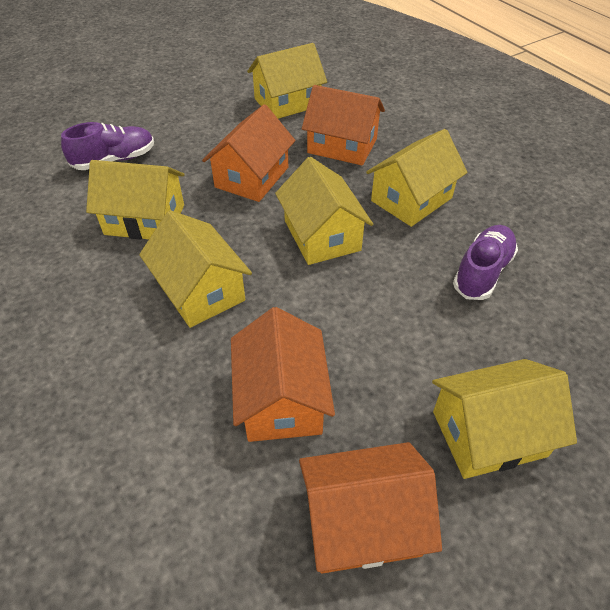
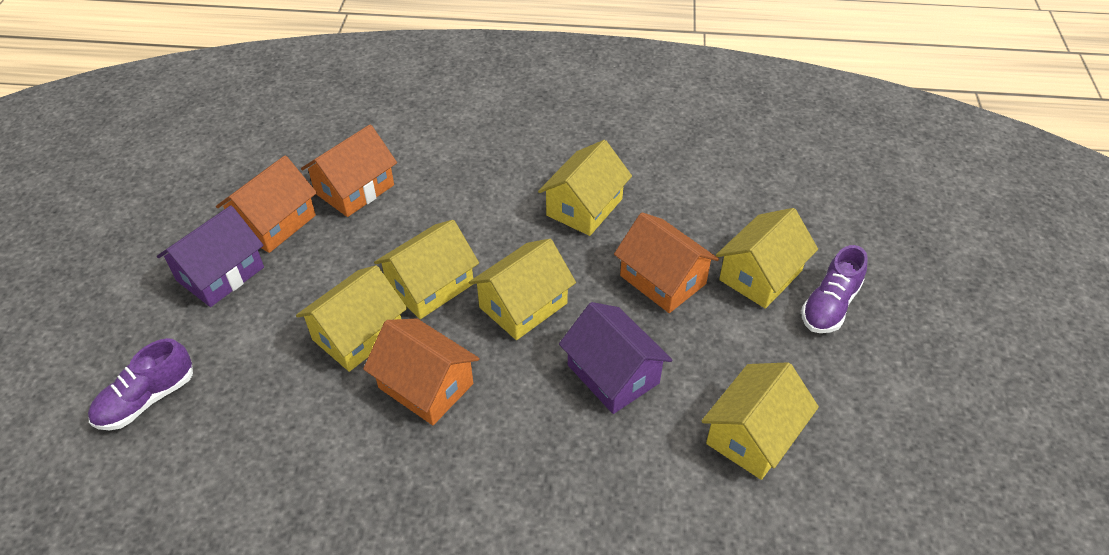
purple house: none = 0 -> [157,205,264,307] [559,302,672,414] = 2

